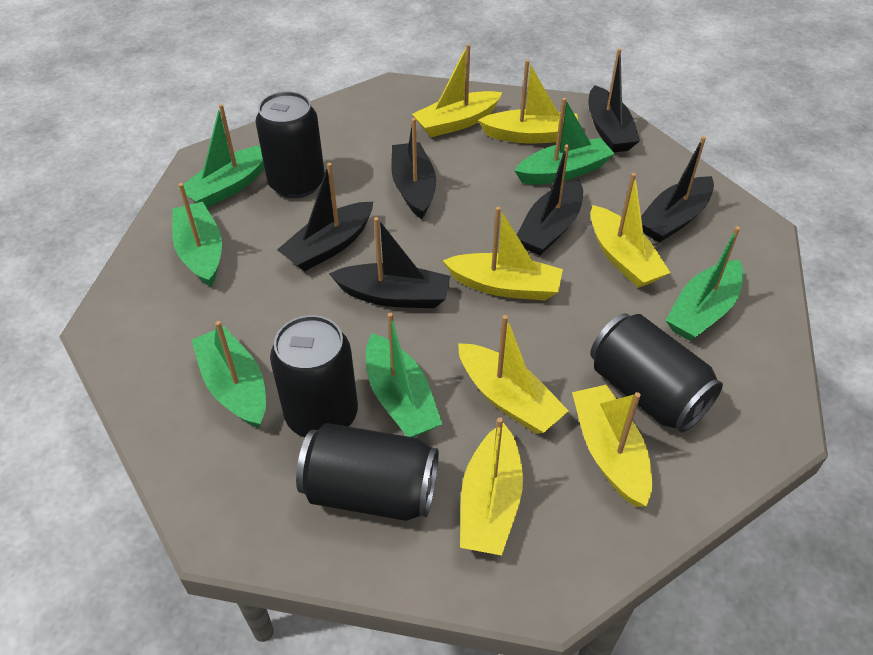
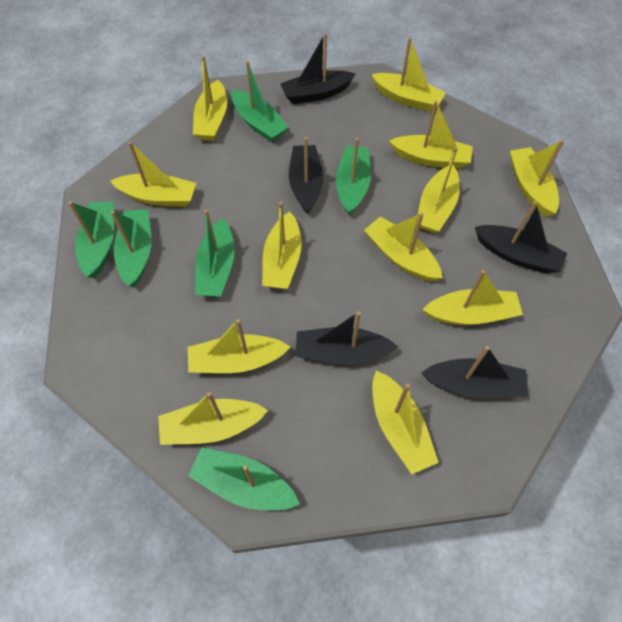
black boat: [277,163,373,271] [329,217,450,308] [391,118,436,219] [517,144,583,256] [588,48,640,152] [641,136,714,243] = 6 -> [280,33,355,104] [289,137,323,214] [296,311,398,364] [421,346,528,399] [475,201,567,274] = 5
black can: [255,91,325,198] [270,315,358,437] [296,423,439,521] [590,313,723,433] = 4 -> none = 0
yellow boat: [412,44,503,137] [443,207,563,301] [458,315,569,434] [460,417,523,555] [478,60,578,143] [572,385,652,507] [590,173,671,288] = 7 -> [110,141,196,207] [158,392,268,445] [188,319,290,373] [193,56,227,141] [262,202,301,289] [364,213,443,282] [371,37,446,112] [372,371,439,474] [389,101,473,169] [417,147,460,233] [423,270,523,325] [510,140,564,217] = 12

